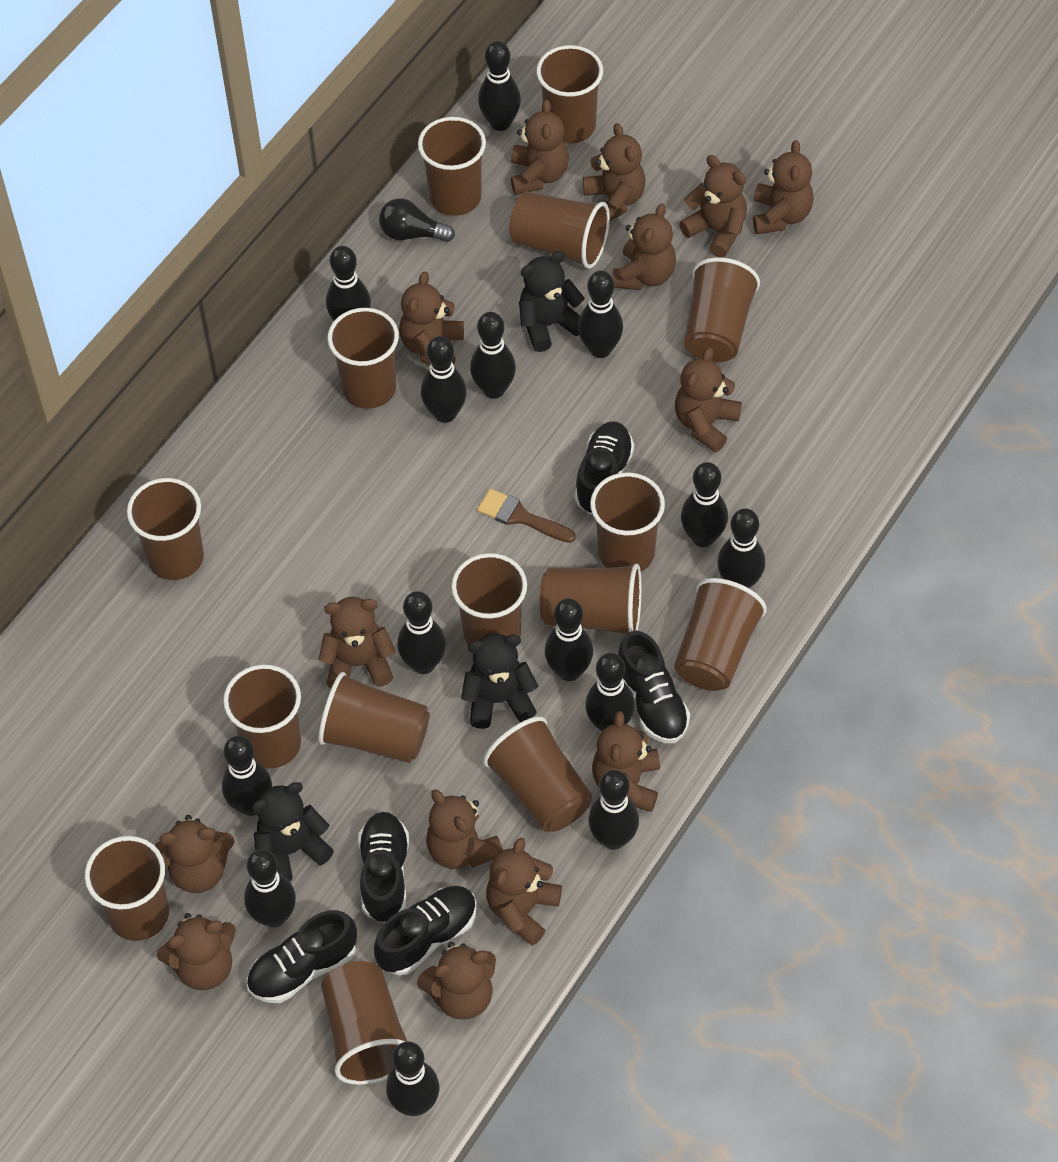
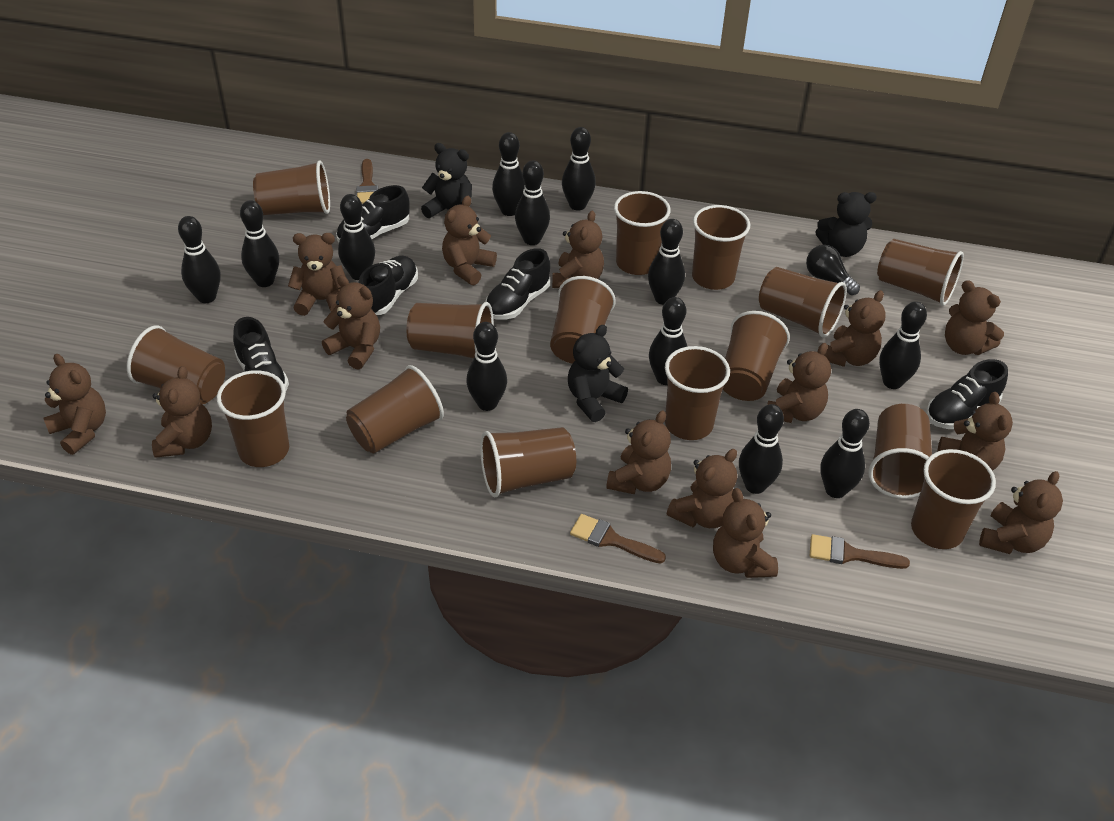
black bowling pin: [222,736,272,816] [244,849,296,928] [326,246,371,321] [386,1041,440,1116] [397,591,446,674] [421,336,467,423] [470,312,516,399] [478,41,521,131] [545,598,593,681] [578,271,623,358] [585,653,635,732] [589,770,639,850] [681,462,728,547] [717,508,765,589] = 14 -> [178,216,221,303] [240,200,279,287] [338,194,375,280] [466,322,507,411] [492,132,525,216] [515,160,550,245] [562,127,596,211] [648,219,685,305] [649,297,687,385] [739,404,784,494] [821,409,870,498] [879,302,927,389] = 12
brown brush: [477,489,576,543] = 1 -> [356,159,378,204] [570,514,666,564] [810,534,910,569] = 3

